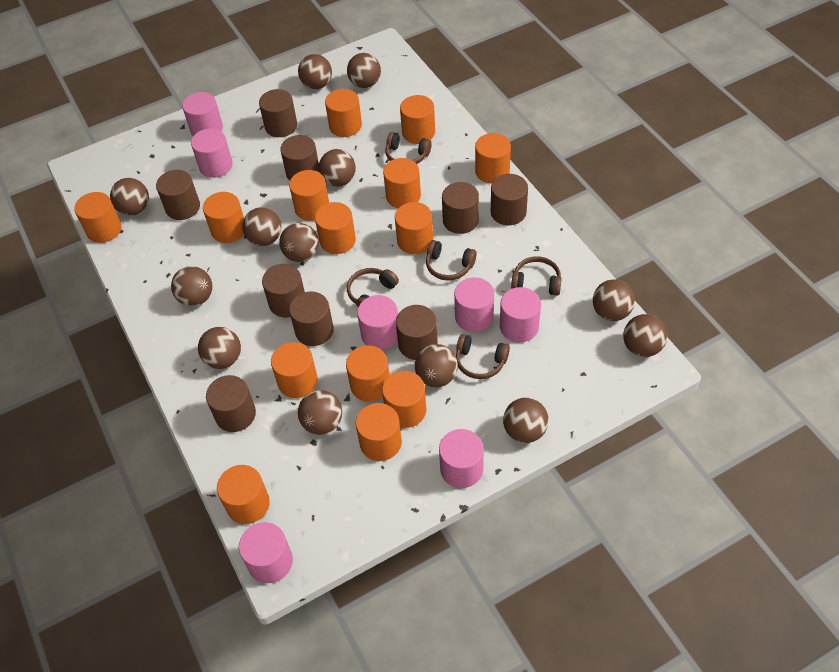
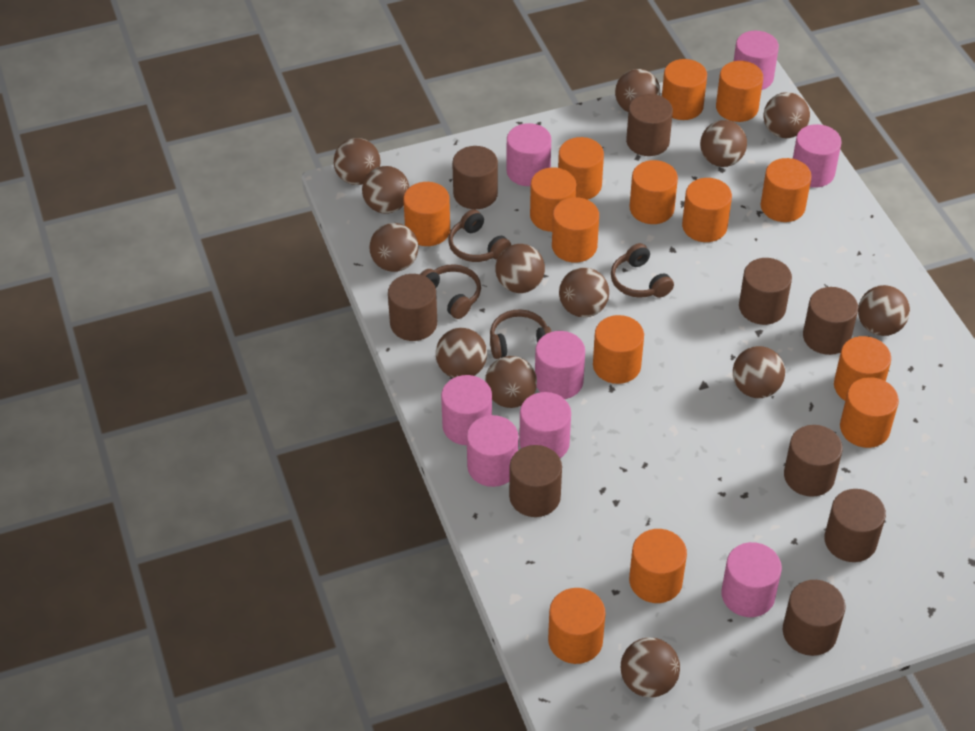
brown headphones: [347,268,399,307] [385,132,431,164] [426,240,477,281] [456,334,510,379] [511,256,562,295] = 5 -> [420,264,481,319] [448,209,511,262] [490,309,552,359] [611,243,674,298] = 4
pink cylinder: [182,92,223,136] [191,128,233,178] [239,522,293,583] [357,295,398,350] [439,429,484,488] [454,277,494,332] [500,287,541,342] = 7 -> [441,375,492,445] [467,415,519,487] [507,123,551,186] [519,392,571,458] [535,331,585,399] [721,542,782,617] [734,31,779,90] [793,124,842,187] = 8

